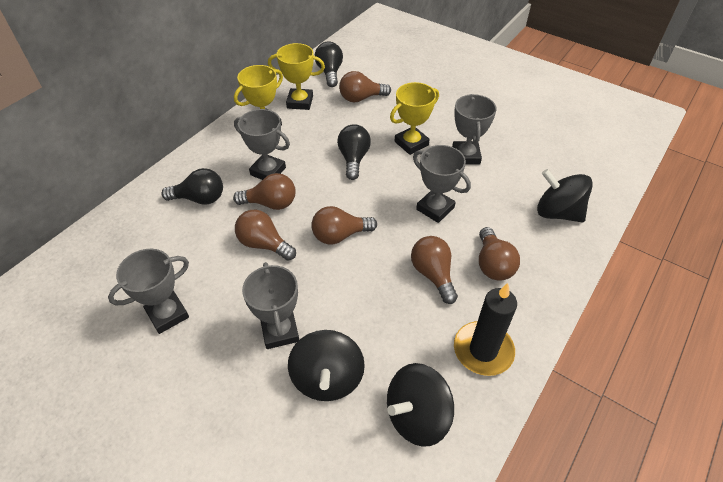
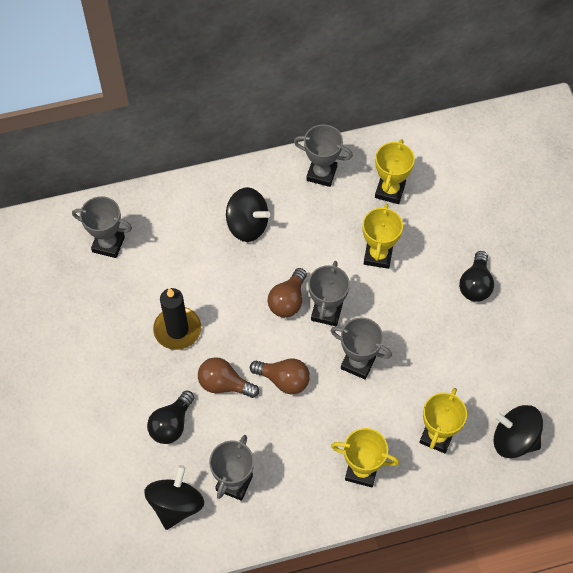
black light bulb: [161,168,223,205] [315,42,343,87] [337,124,371,180] = 3 -> [147,391,194,444] [459,251,494,302] = 2
brown light bulb: [233,173,296,210] [235,210,296,261] [311,206,377,244] [339,71,391,102] [411,236,458,304] [479,227,520,281] = 6 -> [198,357,259,398] [250,359,310,394] [268,268,307,318] = 3
yellow trophy: [234,65,283,126] [268,43,325,110] [390,82,439,155] = 3 -> [331,428,399,487] [362,204,403,269] [375,139,415,204] [419,388,467,453] = 4

